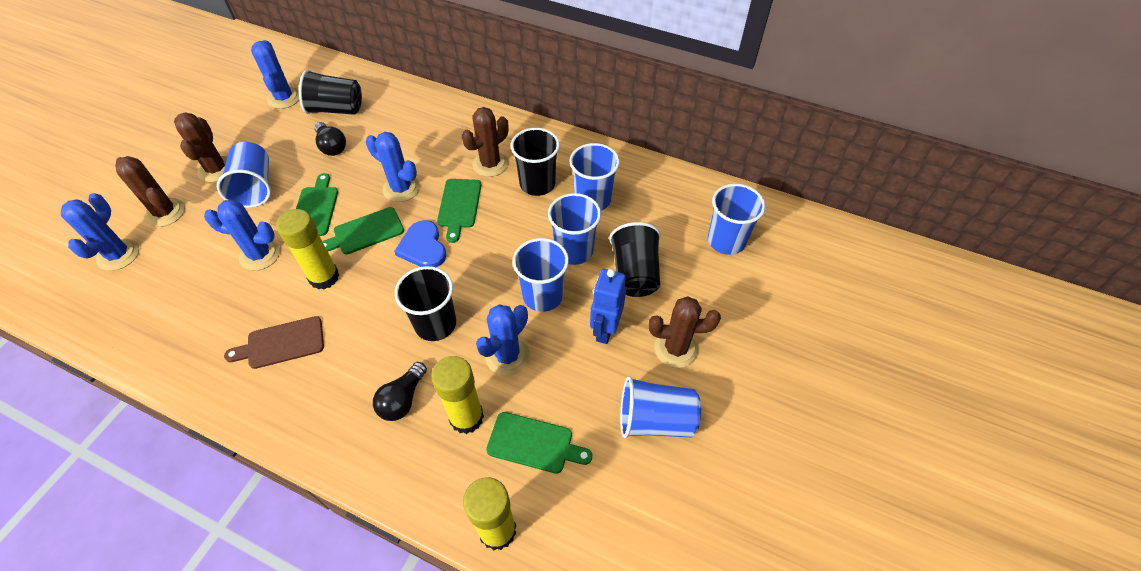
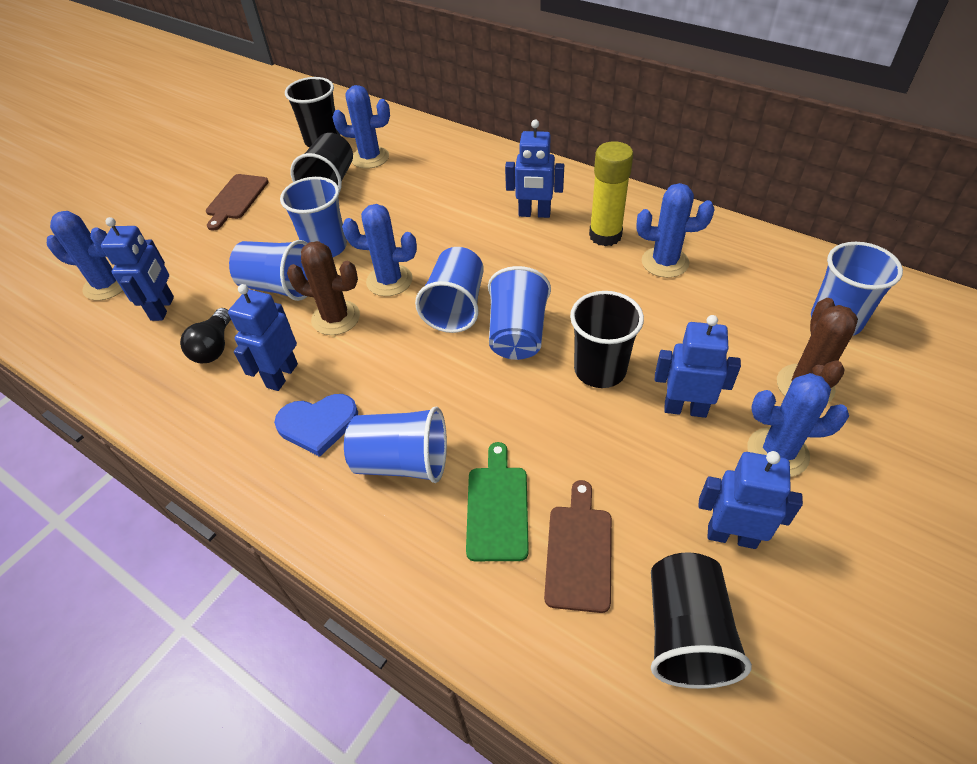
black light bulb: [314,122,346,156] [373,362,427,421] = 2 -> [180,308,231,363] = 1
blue robot: [590,269,626,344] = 1 -> [101,217,174,321] [228,284,298,391] [505,120,564,218] [655,315,741,418] [698,451,803,549] = 5
brown cactus: [115,156,185,227] [174,112,227,182] [462,107,509,177] [649,296,721,368] = 4 -> [287,241,360,335] [777,298,858,403] = 2
brown cutting board: [224,316,324,369] = 1 -> [206,174,269,231] [544,480,612,613] = 2
green cutting board: [296,173,338,236] [322,207,404,254] [437,179,481,243] [486,412,592,474] = 4 -> [466,442,529,561] = 1
yellow glue stick: [276,209,339,289] [431,356,484,434] [463,477,516,551] = 3 -> [589,141,633,246] = 1

